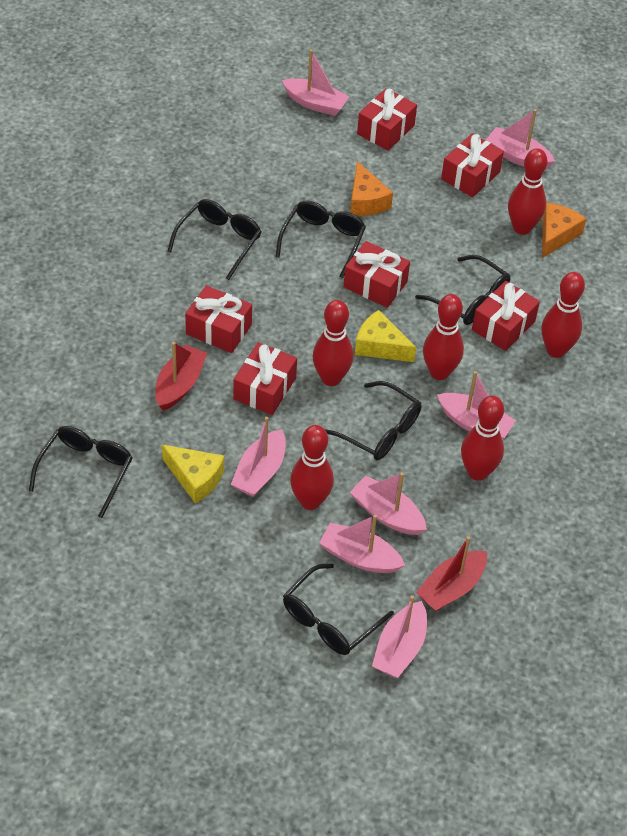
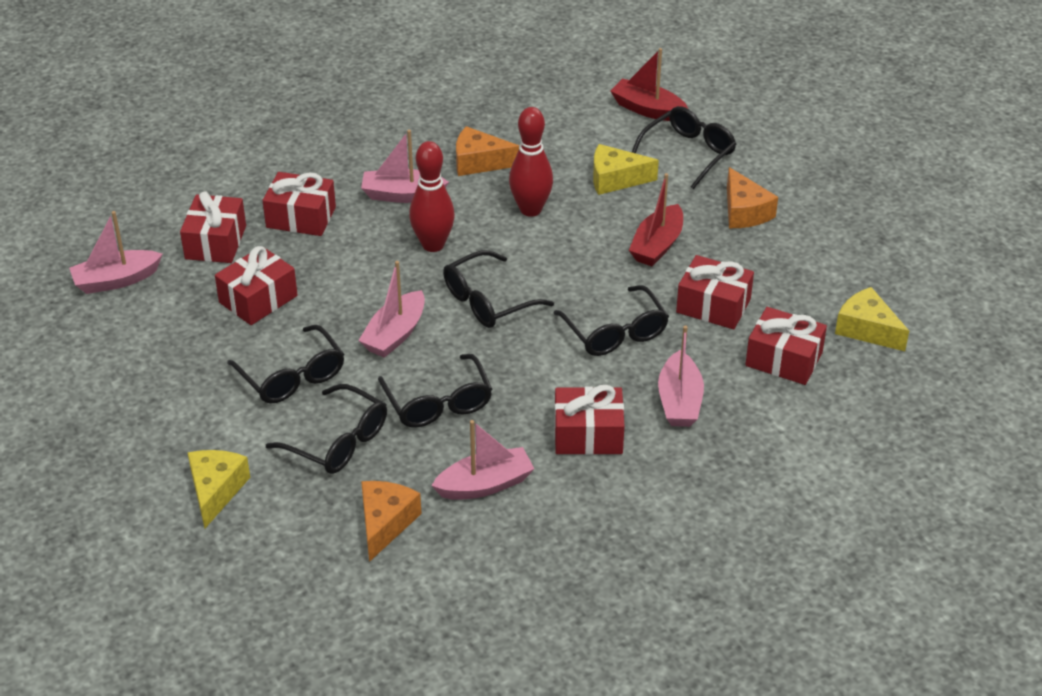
orange cheese: [350,161,393,216] [542,202,586,258] = 2 -> [361,481,422,562] [456,126,519,176] [727,167,778,228] = 3
pink boat: [231,417,286,497] [282,49,350,116] [319,514,405,573] [350,472,427,535] [372,595,427,678] [437,371,516,439] [486,109,555,170] = 7 -> [69,211,162,294] [358,261,425,358] [361,130,449,203] [431,420,534,500] [658,326,704,427] = 5
red bowling pin: [290,425,334,510] [313,300,354,386] [423,294,464,380] [461,396,504,481] [508,148,548,235] [541,272,585,358] = 6 -> [409,141,455,252] [509,107,553,217] = 2
yellow cheese: [162,445,224,503] [355,310,416,362] = 2 -> [187,450,250,528] [593,144,659,195] [835,287,909,351] = 3

